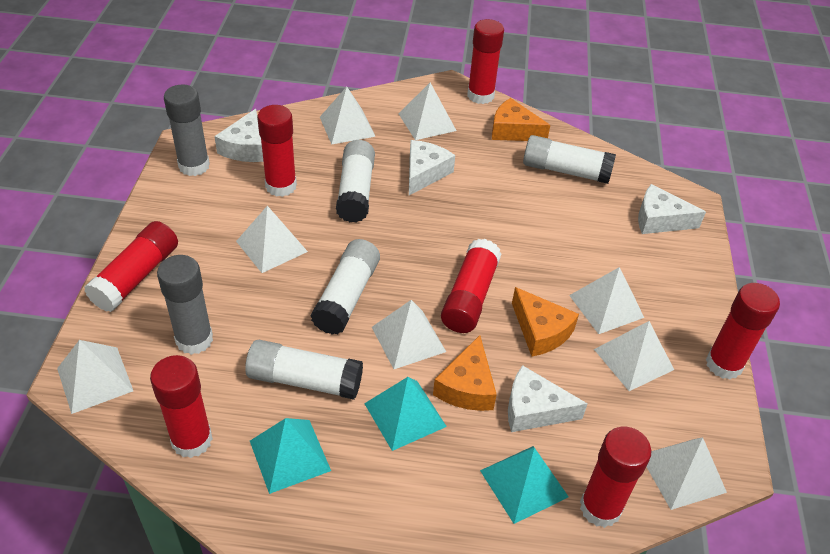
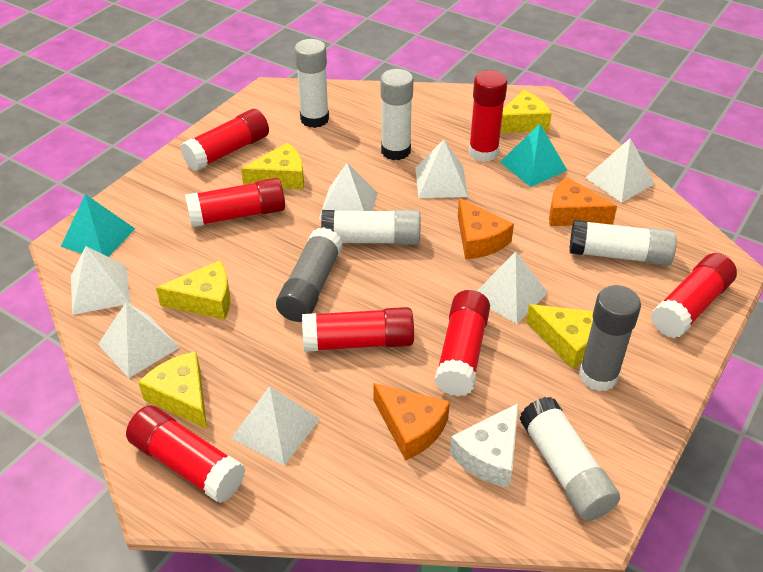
turquoise pyramid: [250,418,331,494] [364,377,447,451] [480,446,569,524] = 3 -> [61,194,135,257] [500,124,568,187] = 2
white cheese: [214,109,263,162] [409,140,455,195] [508,365,588,432] [638,184,706,234] = 4 -> [450,403,519,488] = 1
white glue stick: [245,340,363,400] [310,239,380,335] [336,140,375,223] [523,135,616,184] = 4 -> [294,39,329,128] [321,210,421,245] [380,69,413,160] [519,397,620,521] [569,220,677,266] = 5
white pyramid: [57,340,133,414] [236,206,308,273] [320,87,376,145] [372,300,446,369] [399,83,457,140] [569,267,644,334] [594,321,674,391] [646,437,727,510] = 8 -> [71,246,130,315] [98,302,180,378] [231,386,320,466] [319,163,377,220] [415,139,468,198] [477,251,548,324] [585,138,655,203] = 7
yellow cheese: none = 0 -> [138,351,207,429] [156,261,230,320] [241,143,304,190] [500,90,552,133] [526,304,593,369] = 5

